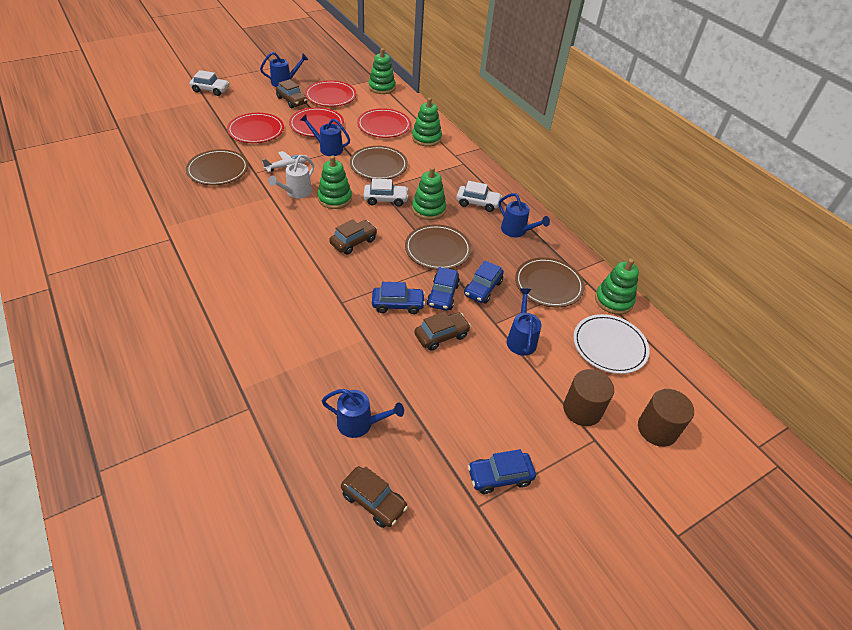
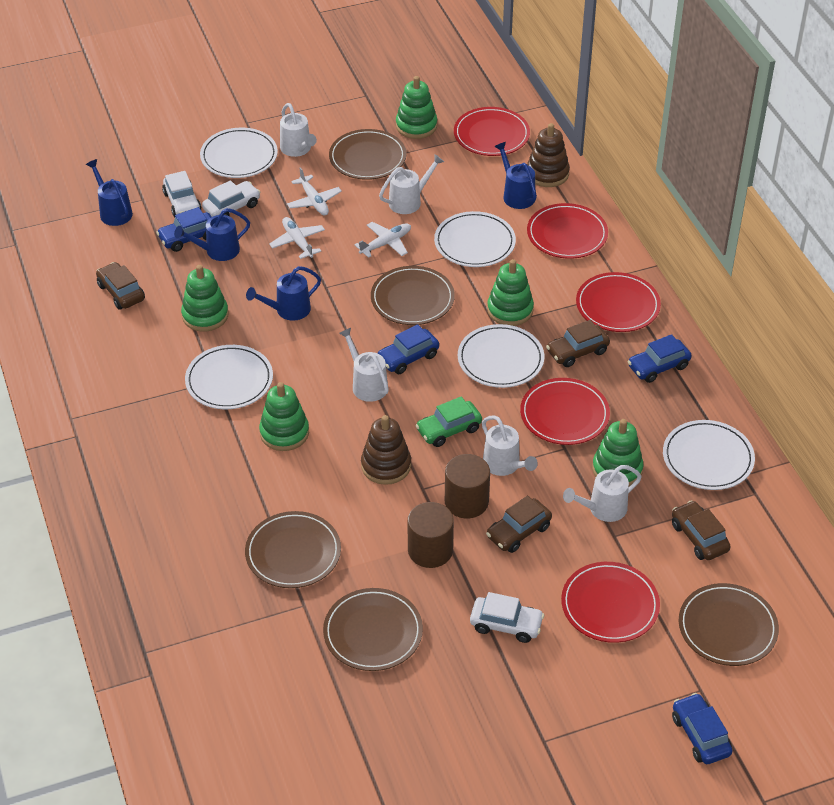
blue watering can: [260,52,308,87] [300,114,350,156] [322,389,404,438] [498,193,550,237] [507,288,542,356] = 5 -> [86,159,133,226] [174,208,250,261] [246,266,321,321] [494,142,537,209] = 4
brown plate: [186,149,248,185] [350,146,408,179] [405,224,471,270] [515,257,585,307] = 4 -> [245,511,341,588] [323,588,423,671] [329,129,406,180] [371,266,455,325] [679,583,779,666] = 5
brown stacking toy: none = 0 -> [361,415,411,485] [527,123,570,187] = 2
green car: none = 0 -> [415,396,482,447] = 1
red plate: [227,113,284,143] [289,107,344,137] [305,80,356,107] [357,108,411,138] = 4 -> [454,107,530,156] [520,378,610,445] [527,203,608,259] [561,562,660,643] [576,272,661,332] = 5
white plane: [262,151,309,172] = 1 -> [269,217,325,259] [287,167,342,216] [354,222,411,258] = 3
white plate: [573,314,650,374] = 1 -> [185,345,273,409] [200,128,278,178] [434,211,516,267] [458,324,544,388] [663,420,755,490] = 5
white watering can: [268,155,314,199] = 1 -> [280,103,317,157] [339,328,389,402] [379,154,444,214] [482,415,538,476] [563,465,642,522] = 5

